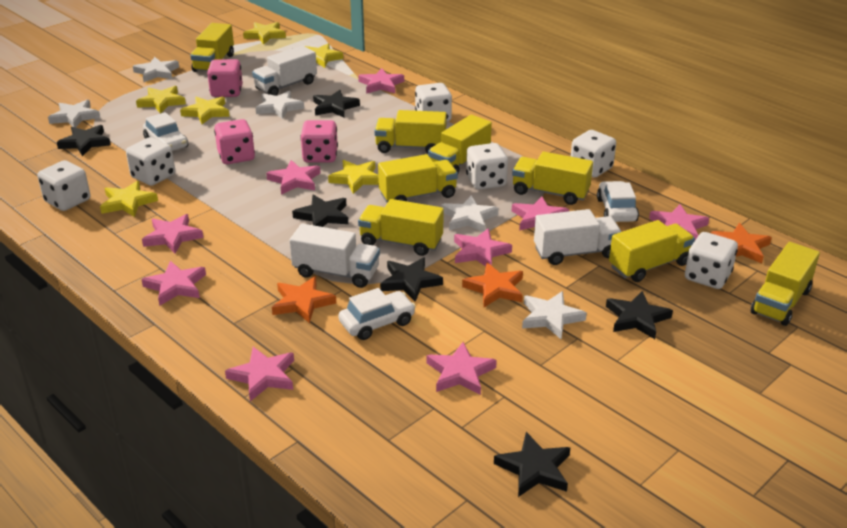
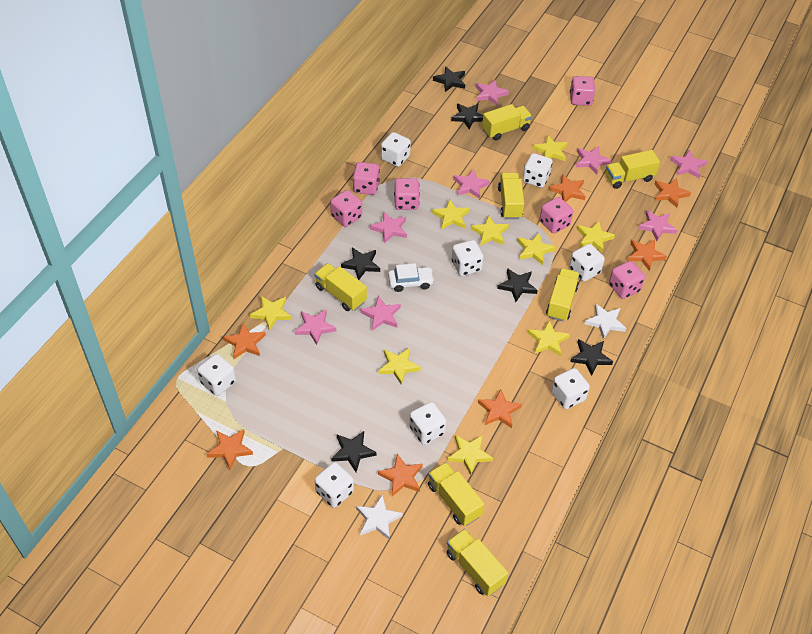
orange star: [272,276,336,323] [462,263,523,307] [710,223,772,263] = 3 -> [207,429,253,470] [223,323,266,359] [378,454,423,496] [478,389,522,428] [549,174,586,202] [628,239,667,271] [654,178,691,208] = 7
pink dice: [207,59,243,97] [214,119,255,164] [300,120,338,163] = 3 -> [330,190,362,227] [353,162,380,195] [394,178,420,210] [540,197,573,233] [570,76,595,106] [609,261,645,299] = 6
pink star: [141,261,206,306] [142,214,203,254] [225,347,294,401] [266,160,321,195] [358,68,404,94] [427,342,497,395] [454,228,512,266] [512,196,569,231] [649,204,709,240] = 9 -> [295,310,336,345] [360,296,401,331] [370,212,407,244] [453,169,490,199] [476,79,509,106] [576,146,611,174] [638,210,677,241] [670,150,707,178] = 8
white car: [143,112,188,151] [338,288,416,340] [597,181,639,222] = 3 -> [388,263,434,292] = 1
white dice: [37,160,91,211] [126,137,175,186] [415,83,452,122] [466,143,508,190] [571,130,616,178] [685,232,738,289] = 6 -> [197,354,236,396] [315,462,354,508] [381,132,411,167] [409,402,446,445] [452,240,483,276] [523,153,553,188] [551,368,590,409] [569,244,605,282] = 8
white star: [48,100,100,128] [133,57,179,82] [256,91,304,119] [441,195,498,232] [522,291,587,339] = 5 -> [356,495,403,539] [584,304,626,339] = 2
white truck: [252,45,317,96] [289,224,380,288] [534,209,621,265] = 3 -> none = 0
yellow star: [100,181,158,217] [136,86,186,114] [180,97,230,124] [243,22,286,45] [305,43,343,68] [328,160,379,194] = 6 -> [250,296,292,331] [378,348,421,385] [432,199,470,230] [447,435,493,475] [471,215,509,246] [517,232,555,265] [528,320,570,356] [532,135,568,161] [577,221,615,252] = 9
yellow truck: [190,23,234,72] [358,199,444,256] [374,110,447,154] [378,154,458,203] [428,115,492,173] [512,152,593,205] [609,220,695,282] [751,242,820,326] = 8 -> [314,263,367,311] [428,462,484,526] [446,529,508,596] [482,104,532,141] [498,173,524,219] [546,268,580,321] [606,150,660,189] = 7

